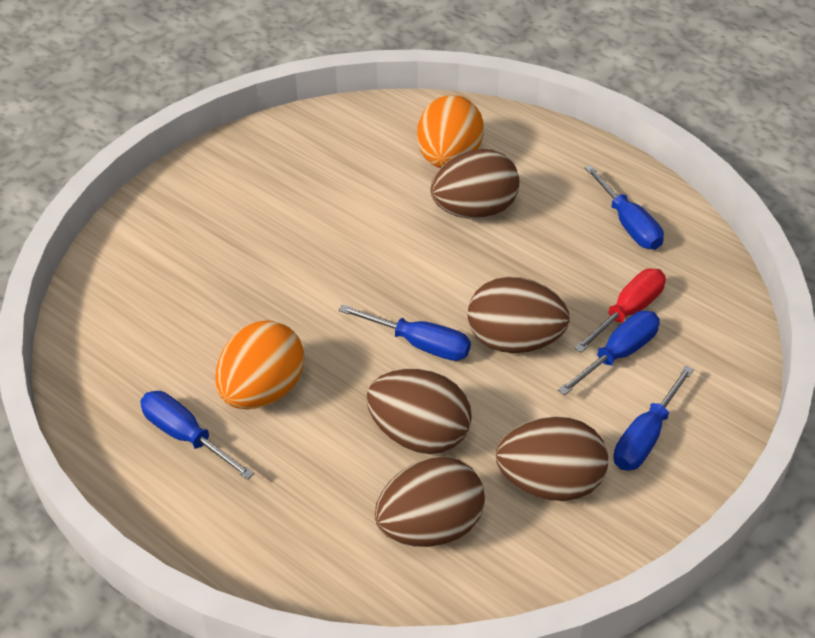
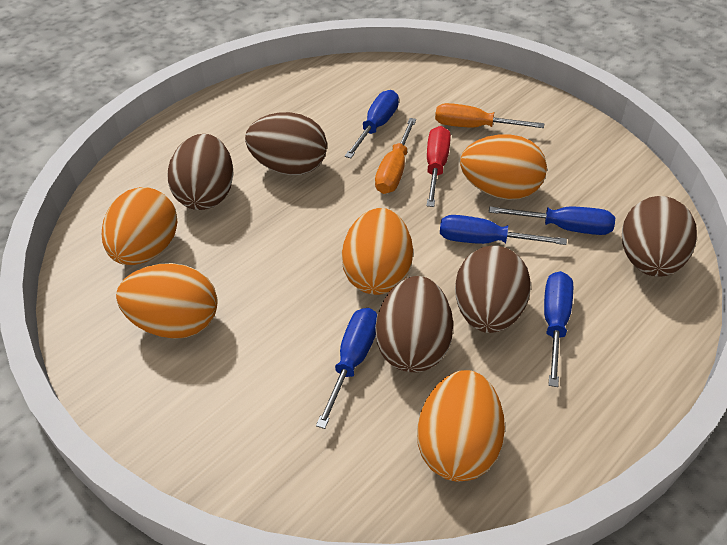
orange egg: [215,320,304,409] [417,95,484,168] = 2 -> [102,187,178,265] [116,263,217,339] [341,208,413,295] [417,370,505,482] [460,134,547,200] = 5
orange screwdriver: none = 0 -> [375,118,416,194] [435,103,544,128] = 2

